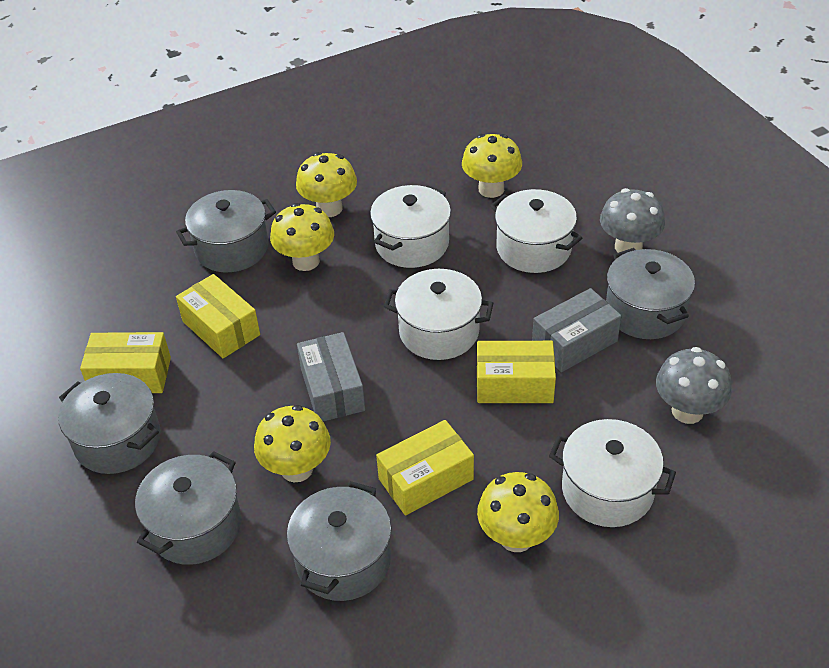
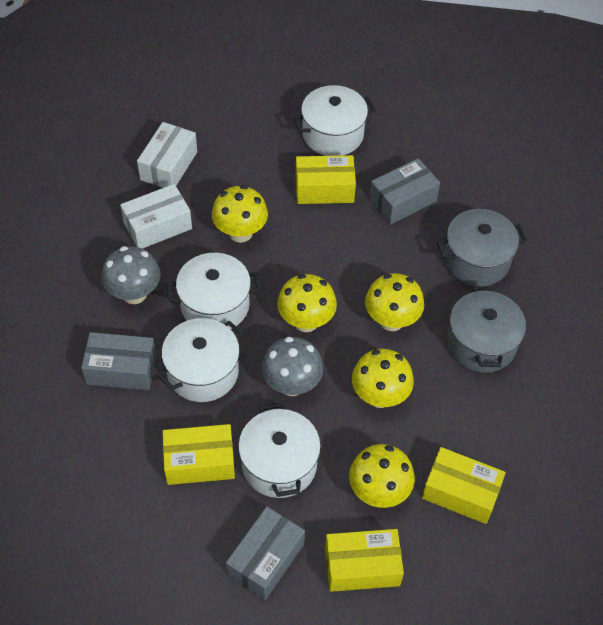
grey box: [297,332,365,421] [532,288,622,372] = 2 -> [81,332,156,390] [226,507,305,600] [369,158,440,225] = 3
grey pot: [58,373,161,474] [135,451,241,565] [176,190,276,272] [287,481,391,601] [606,248,695,339] = 5 -> [437,209,527,286] [447,287,526,373] = 2
white box: none = 0 -> [120,184,192,249] [137,122,197,188] = 2

